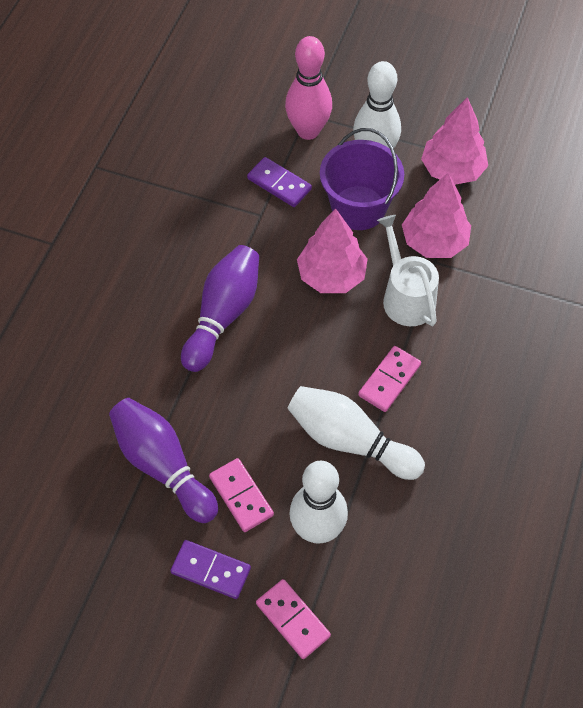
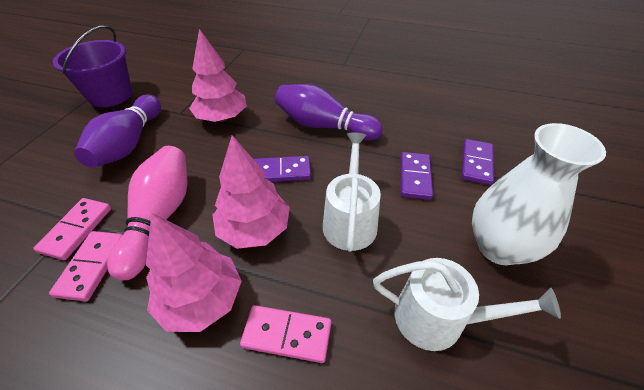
purple domino: [170,540,251,599] [247,157,312,207] = 2 -> [254,156,311,182] [401,152,433,200] [461,139,494,185] = 3
white bowling pin: [287,386,425,480] [289,460,348,544] [353,61,401,149] = 3 -> none = 0
white vase: none = 0 -> [472,123,606,265] = 1
white watering can: [377,215,439,326] = 1 -> [323,133,381,252] [373,258,561,351] = 2

